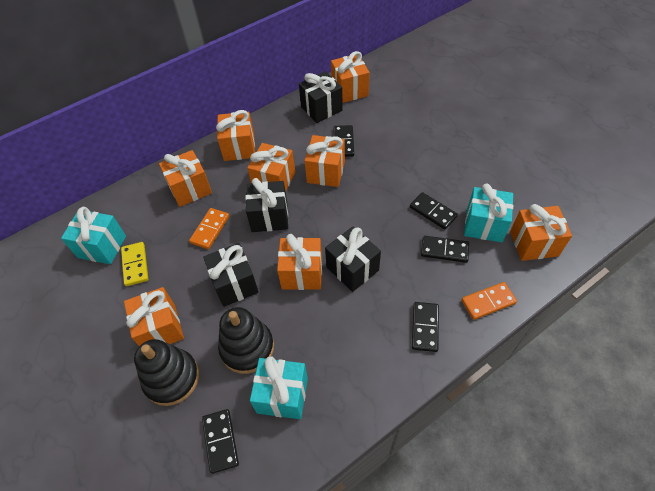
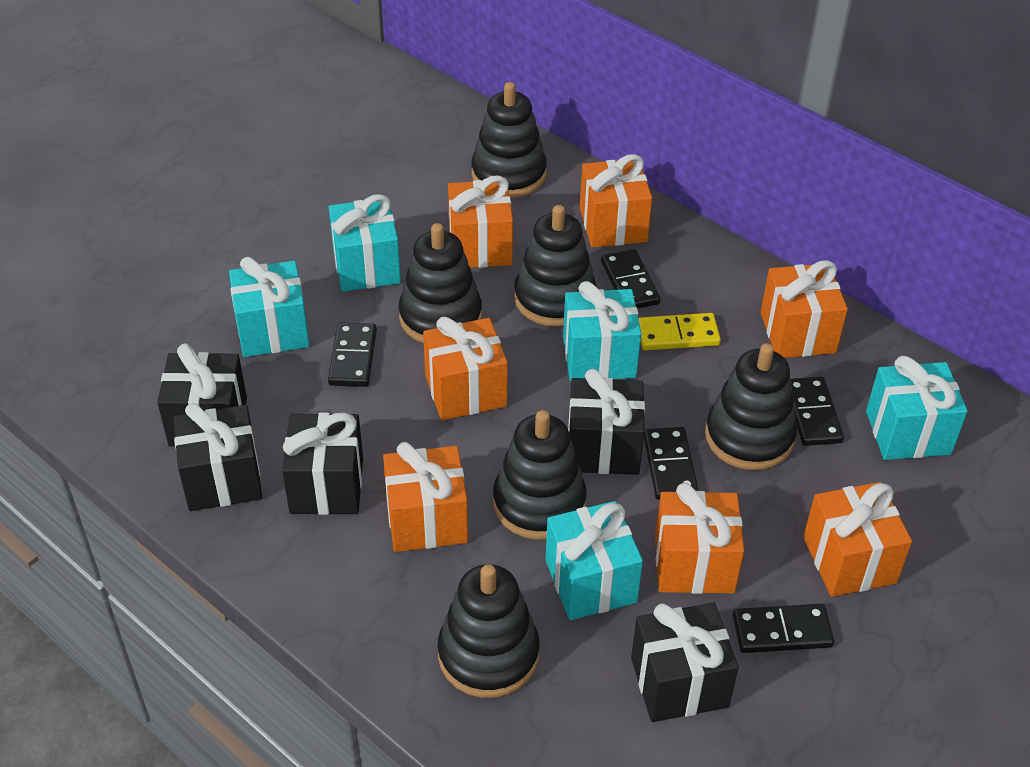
black gift: [203,243,259,307] [245,178,288,232] [299,71,343,123] [325,227,381,292] = 4 -> [157,343,247,446] [173,403,262,511] [282,412,363,515] [568,369,645,475] [631,603,739,722] = 5
black stacking toy: [134,339,199,406] [218,307,274,374] = 2 -> [398,223,482,344] [438,564,540,698] [471,82,547,198] [493,410,587,540] [514,205,597,327] [705,343,797,470] = 6
orange domino: [189,208,229,249] [462,282,517,320] = 2 -> none = 0
orange gift: [124,287,184,346] [159,150,212,207] [216,110,255,161] [247,143,295,192] [277,234,322,290] [304,135,345,187] [331,51,370,103] [510,204,572,261] = 8 -> [383,442,468,552] [423,317,508,420] [448,175,513,268] [580,154,652,248] [655,483,744,594] [761,260,848,358] [803,482,912,597] = 7
turquoise gift: [61,207,126,264] [250,356,308,419] [464,183,513,242] = 3 -> [229,257,310,357] [329,194,401,292] [546,501,643,620] [563,281,641,381] [866,356,968,460] = 5

